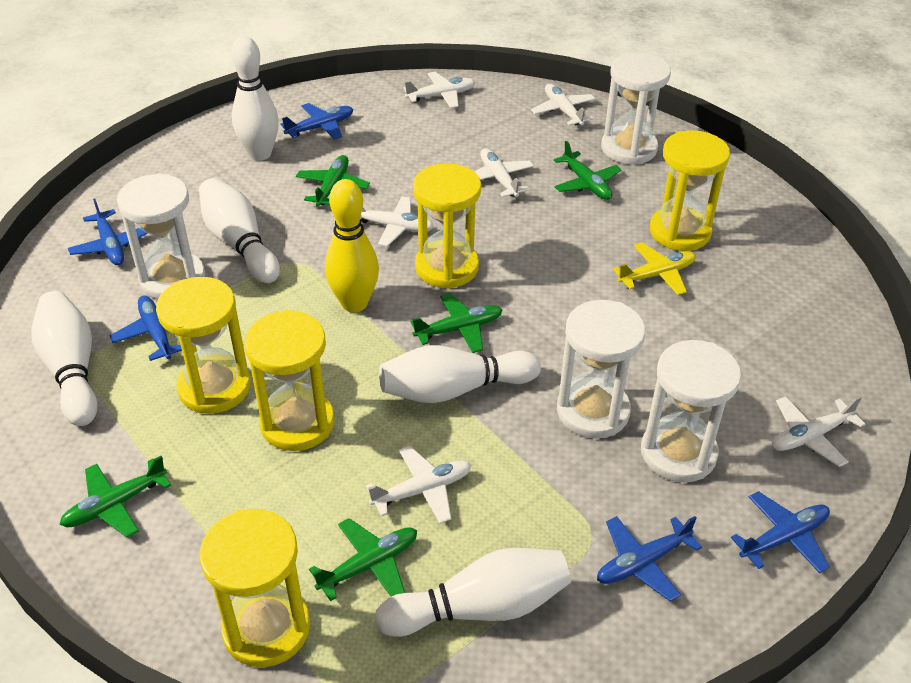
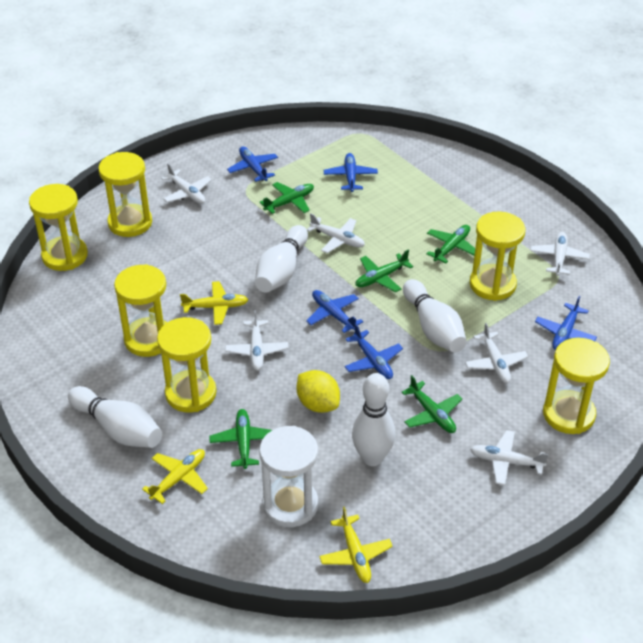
white bowling pin: [32,291,98,426] [199,178,280,283] [231,36,279,161] [375,548,571,637] [379,345,541,403] = 5 -> [68,386,162,448] [255,225,308,293] [352,373,396,466] [403,279,467,353] = 4
white hourglass: [117,173,205,299] [557,300,645,439] [601,52,671,165] [641,340,741,483] = 4 -> [259,426,318,527] = 1
yellow bowling pin: [325,179,379,312] = 1 -> none = 0
yellow hourglass: [156,277,250,414] [200,509,310,667] [244,310,334,451] [413,163,481,289] [650,130,730,251] = 5 -> [29,184,88,271] [98,152,152,237] [114,264,167,357] [157,317,216,413] [470,211,525,301] [543,338,610,434] = 6
yellow lemon: none = 0 -> [297,370,340,413] = 1
yellow plane: [613,242,696,295] = 1 -> [142,449,208,504] [180,281,248,325] [319,506,393,583] = 3

